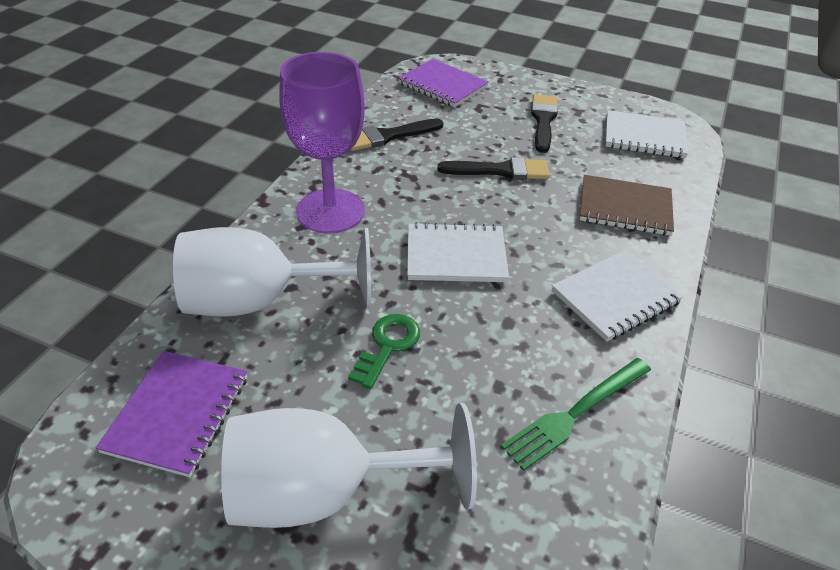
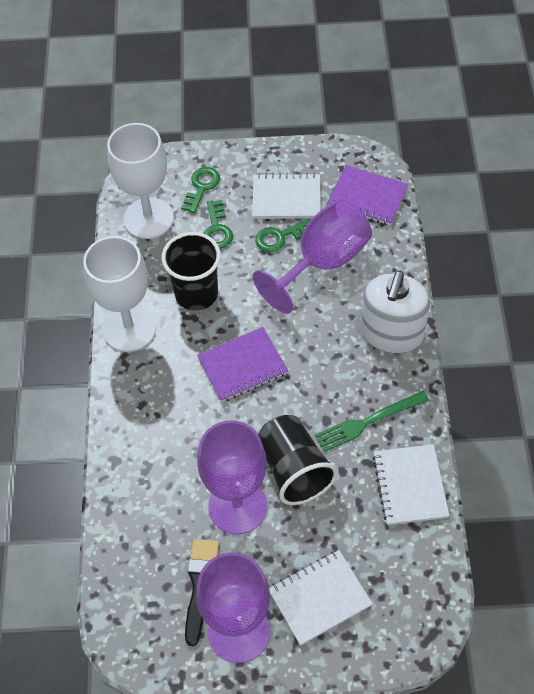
black brush: [351,118,444,151] [438,157,550,180] [531,94,558,153] = 3 -> [185,539,219,646] = 1
black cup: none = 0 -> [162,232,221,311] [258,415,338,505] = 2
brown notebook: [579,175,674,236] = 1 -> none = 0
green key: [348,314,420,389] = 1 -> [181,167,220,213] [204,200,233,249] [255,219,310,252] = 3
purple goblet: [279,52,365,234] = 1 -> [196,552,270,663] [197,420,267,534] [253,199,372,314] = 3
white soap dispenser: none = 0 -> [361,271,430,353] = 1

